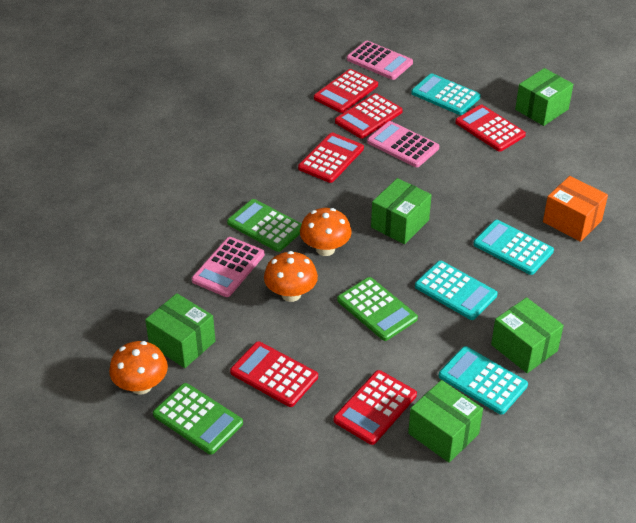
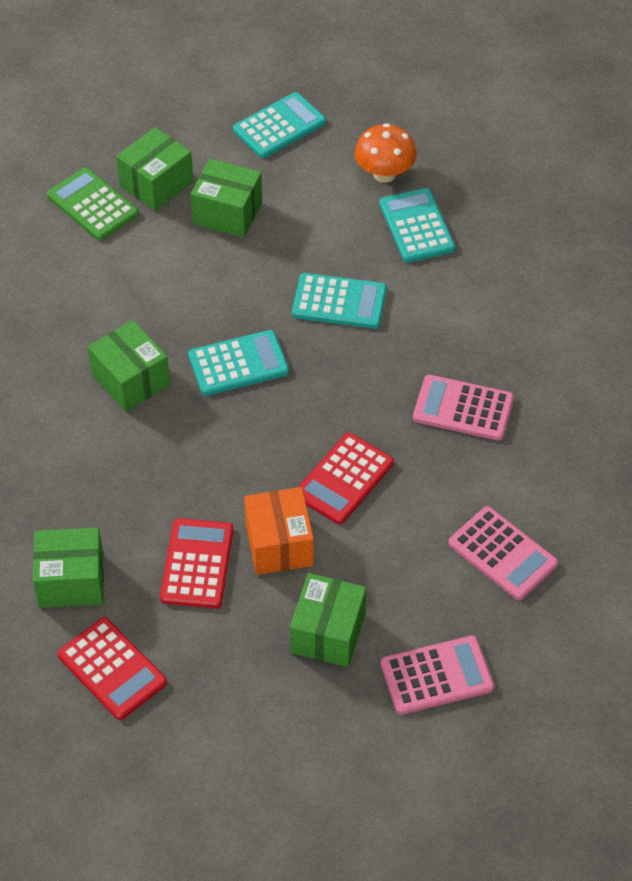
green calculator: [153,383,243,454] [227,199,302,252] [337,277,418,341] = 3 -> [47,167,139,241] = 1
orange mushroom: [109,341,168,394] [264,251,318,302] [300,208,352,256] = 3 -> [355,123,417,183] = 1
red calculator: [230,341,318,407] [298,133,364,183] [314,69,378,113] [334,370,417,445] [335,93,403,139] [455,105,526,152] = 6 -> [57,617,167,720] [160,518,234,608] [298,433,394,524] = 3

